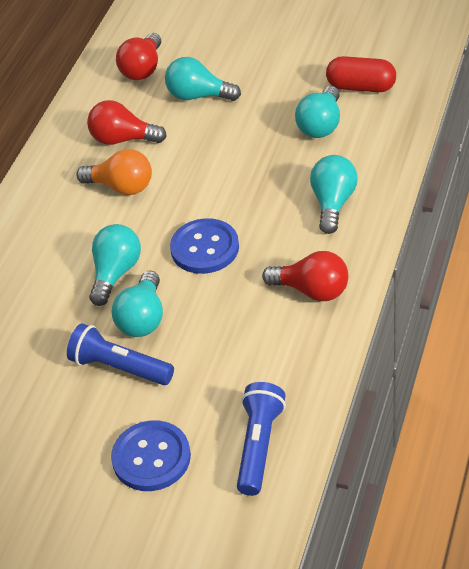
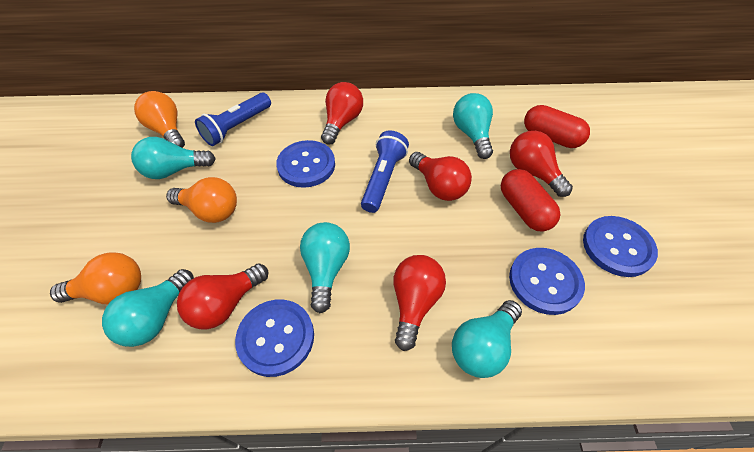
blue button: [111,420,191,491] [170,218,239,274] = 2 -> [235,300,314,377] [276,140,335,188] [509,248,585,315] [583,216,658,277] = 4
orange light bulb: [76,149,152,195] = 1 -> [50,252,141,304] [134,91,185,148] [166,177,237,223] = 3
red capsule: [326,56,396,92] = 1 -> [501,169,561,232] [524,105,590,148] = 2
red light bulb: [87,100,167,145] [116,33,161,80] [262,251,348,301] = 3 -> [177,263,269,330] [321,82,363,145] [393,255,446,351] [409,152,472,201] [510,131,573,197] = 5

